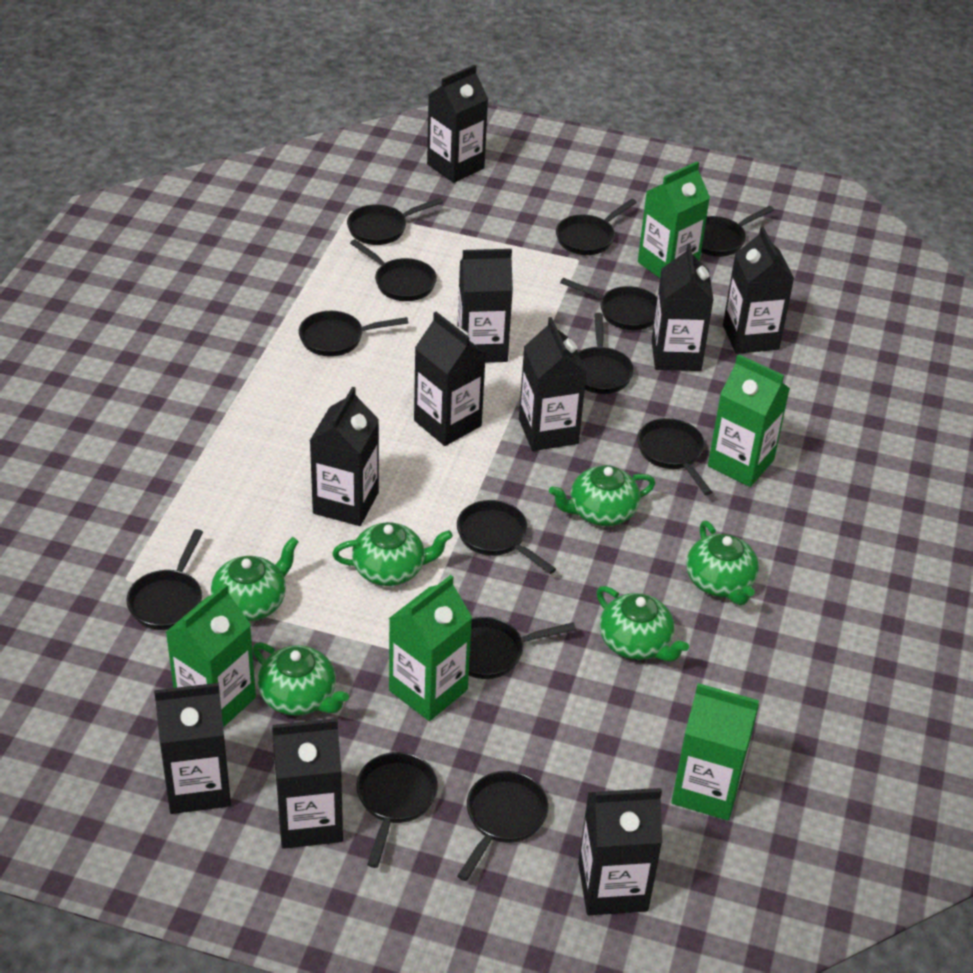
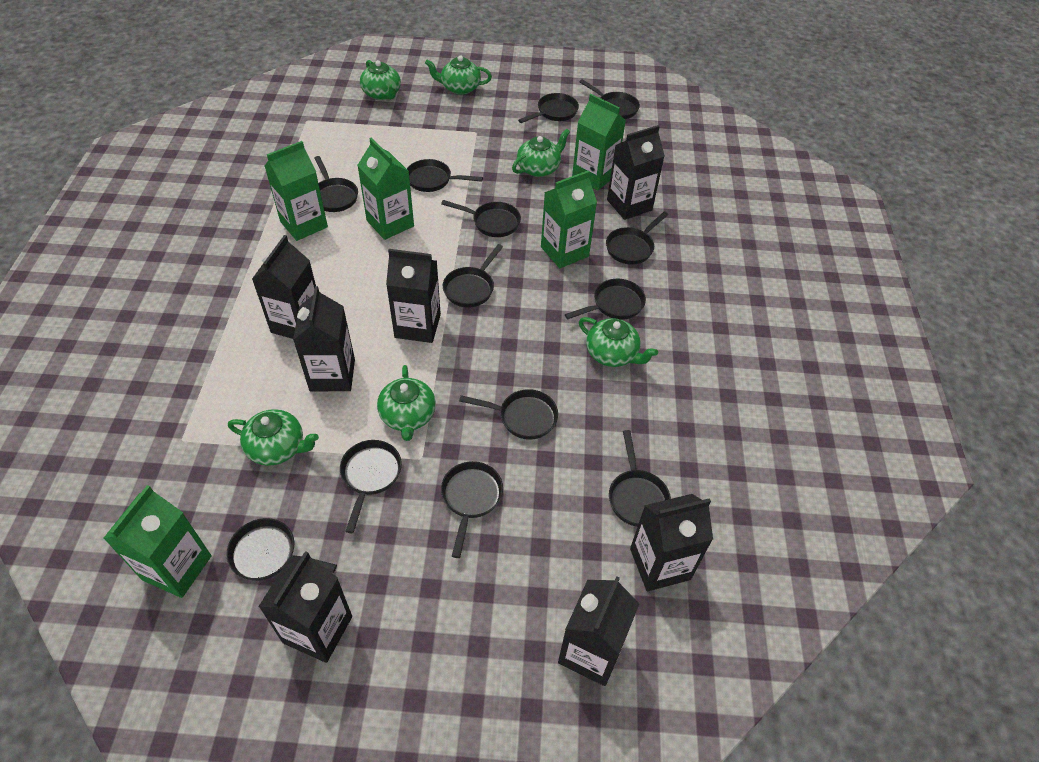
black carton: [154,683,231,814] [272,718,343,849] [310,387,379,526] [414,312,486,446] [427,65,488,183] [457,249,513,363] [519,317,587,451] [578,788,662,915] [652,244,714,371] [723,227,794,354] = 10 -> [252,235,316,339] [258,551,352,663] [293,286,355,391] [386,249,441,343] [558,576,639,686] [607,125,665,220] [630,494,713,591] = 7

